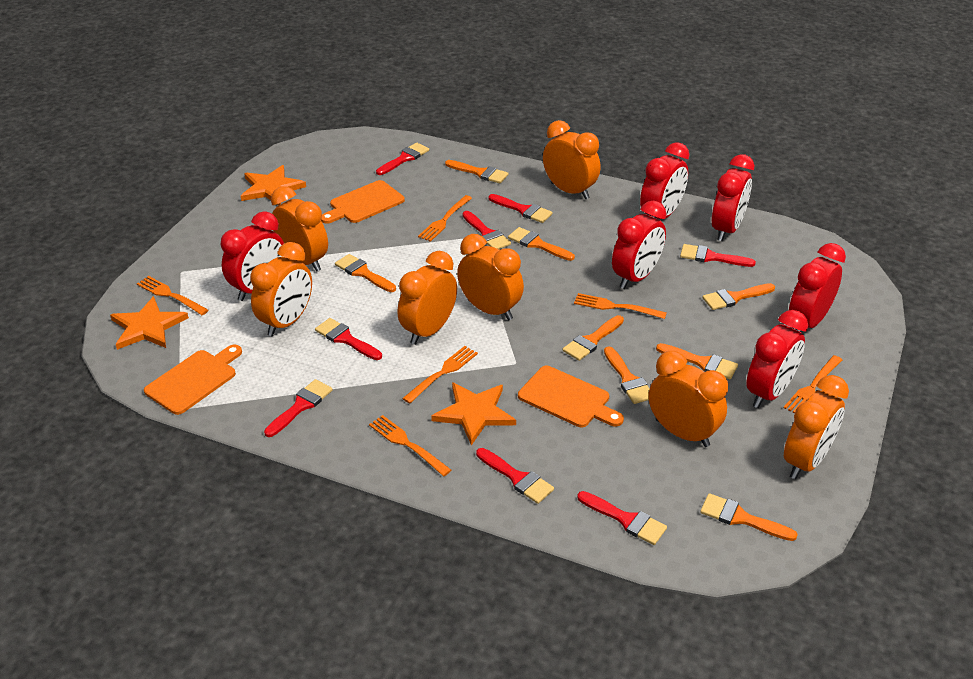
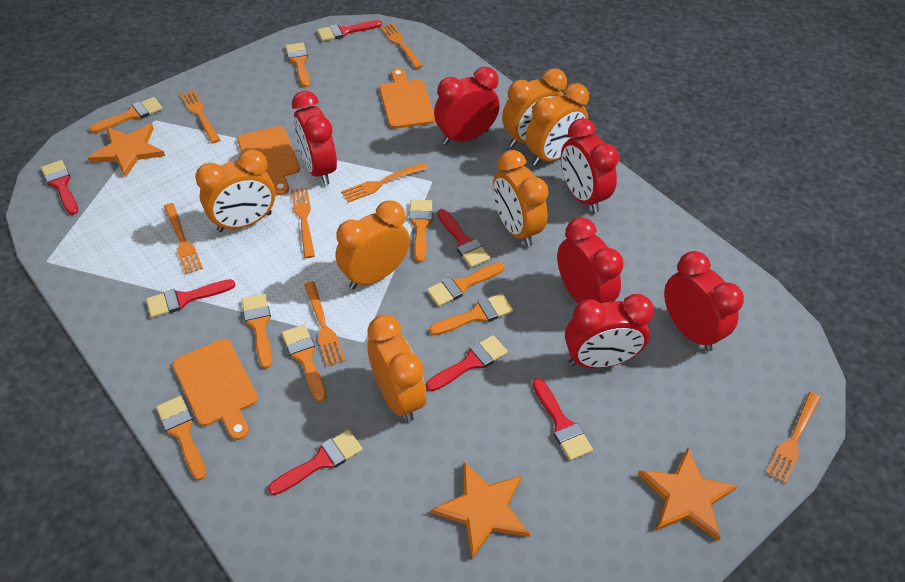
orange clock: [250,242,312,336] [271,186,328,272] [398,251,457,345] [457,234,524,321] [543,120,600,199] [648,351,728,447] [784,375,849,479] = 7 -> [195,149,276,232] [336,200,410,289] [367,315,426,422] [493,150,549,247] [502,68,567,148] [525,83,589,166] = 6
orange fork: [137,276,209,315] [369,415,451,476] [402,346,478,404] [418,195,472,242] [574,293,667,319] [784,355,842,414] = 6 -> [164,203,203,274] [180,90,220,143] [291,188,315,258] [304,281,345,366] [341,163,428,203] [380,23,423,69] [766,392,821,484] = 7
red brush: [264,379,333,437] [315,318,382,360] [376,143,429,175] [462,211,511,249] [476,448,554,504] [489,194,553,223] [577,491,667,545] [680,244,756,267] = 8 -> [41,160,78,215] [146,279,235,318] [268,429,363,495] [317,20,382,41] [426,335,508,391] [437,209,490,268] [532,378,593,461] = 7

